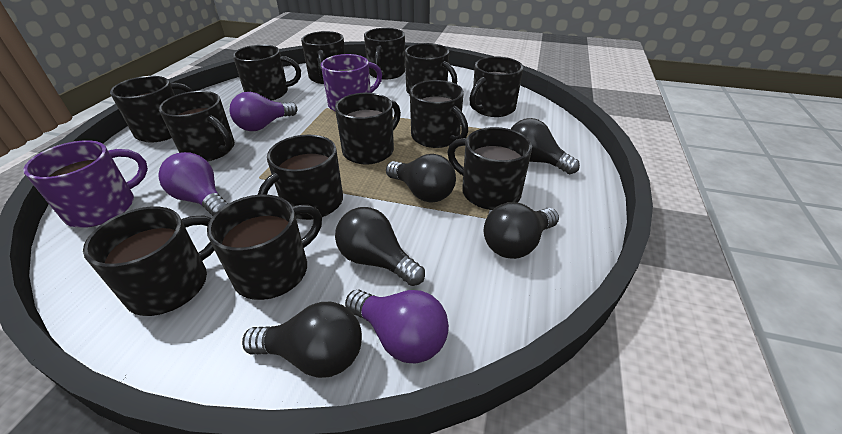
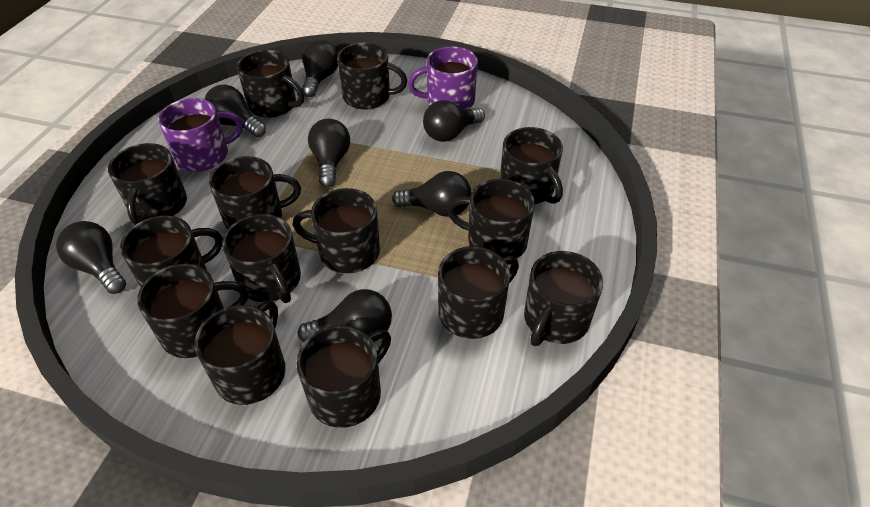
black light bulb: [242,302,362,378] [335,207,425,286] [386,154,456,203] [484,202,559,259] [511,118,580,174] = 5 -> [56,221,126,294] [205,85,266,137] [298,289,392,342] [302,40,338,97] [308,119,350,188] [392,171,472,217] [423,100,485,142] = 7
black mug: [83,206,215,316] [110,76,193,142] [159,91,235,162] [207,194,322,300] [233,45,301,101] [258,135,343,220] [301,31,345,84] [335,92,401,165] [364,28,405,80] [405,43,457,94] [410,80,468,148] [447,127,532,210] [469,56,523,117] = 13 -> [108,143,187,225] [120,215,223,287] [137,263,248,358] [194,301,286,405] [209,156,301,230] [222,214,301,303] [237,50,304,118] [293,188,380,273] [296,325,391,428] [337,43,407,110] [438,246,519,339] [447,179,535,259] [500,127,563,204] [524,251,603,346] = 14
purple light bulb: [158,152,229,216] [230,92,297,131] [345,290,449,363] = 3 -> none = 0

